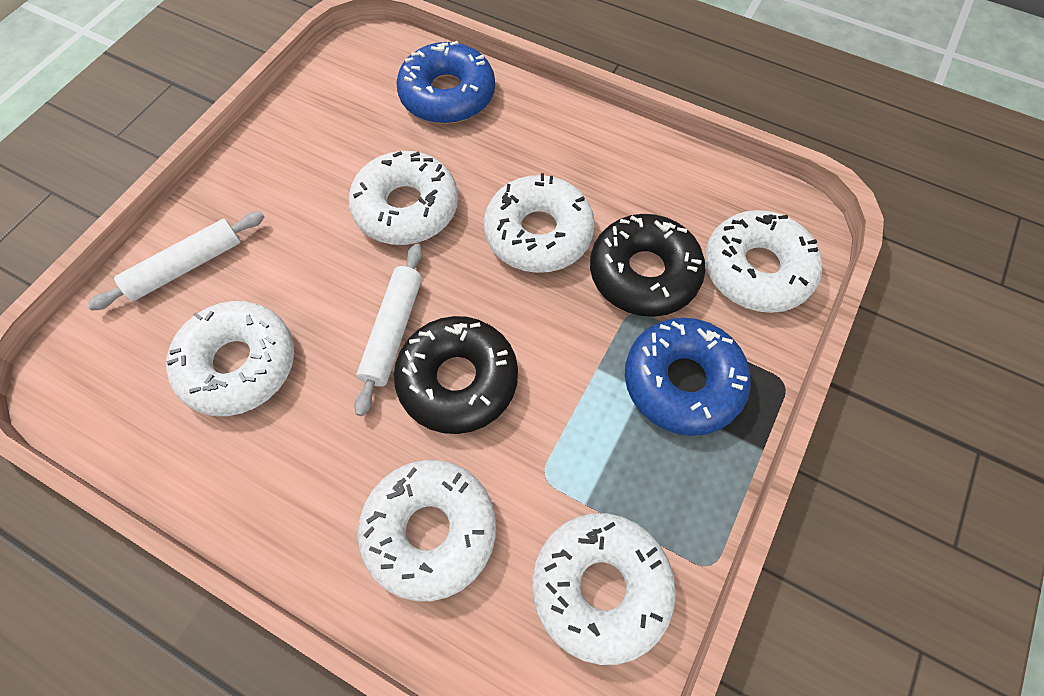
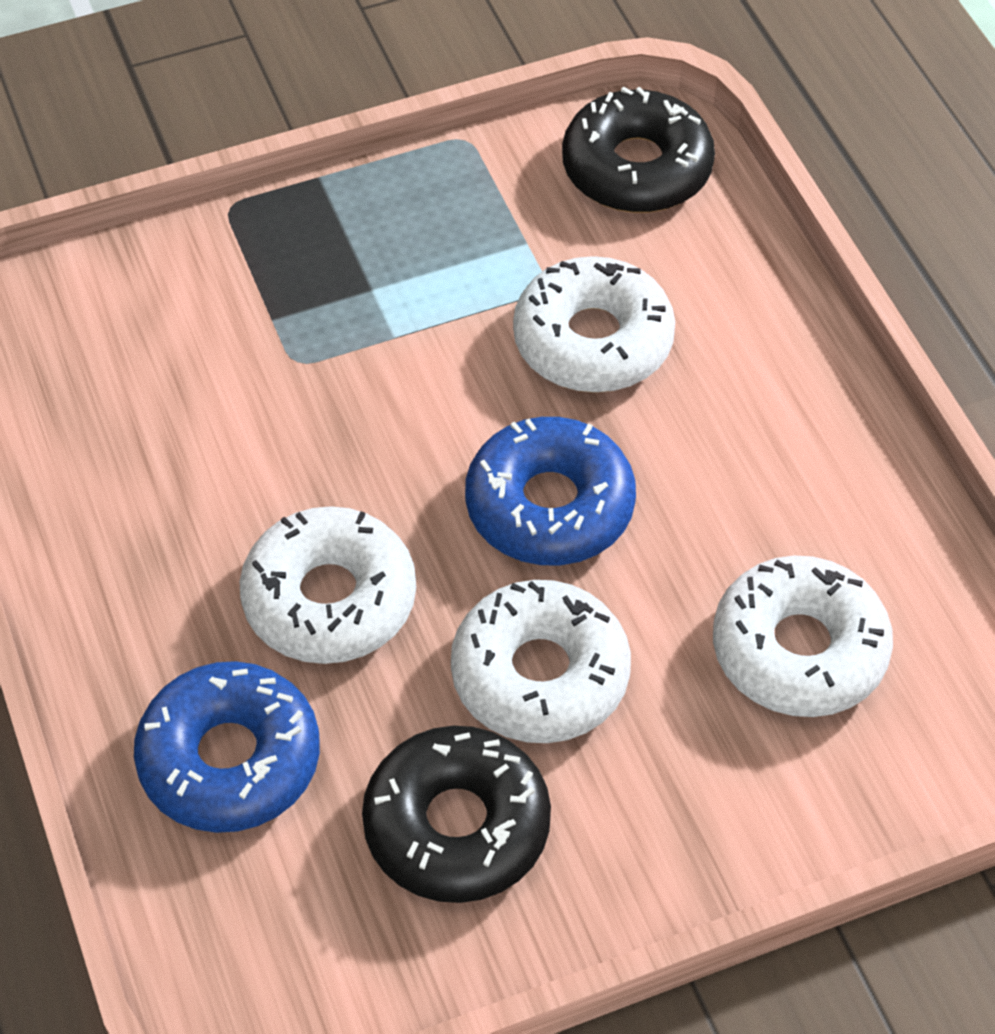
white donut: [166,301,294,416] [349,151,458,245] [358,460,496,601] [484,173,595,273] [532,513,676,665] [705,210,823,313] = 6 -> [239,506,416,664] [451,580,631,743] [513,256,675,393] [713,555,893,717] = 4
white rolling pin: [87,211,264,311] [354,244,422,416] = 2 -> none = 0

